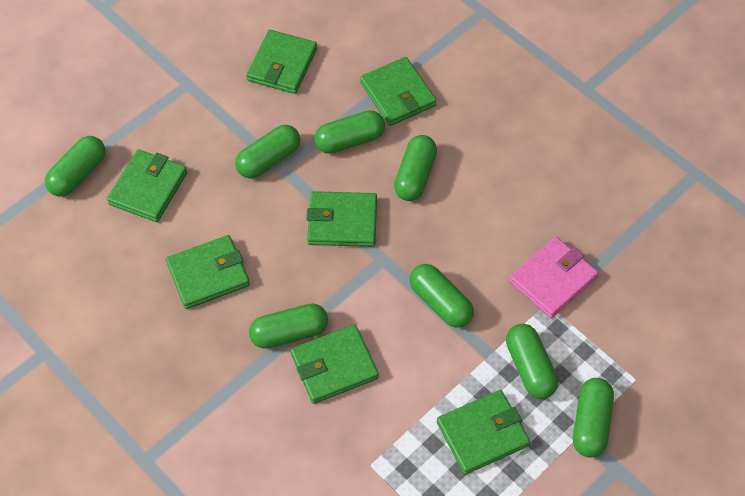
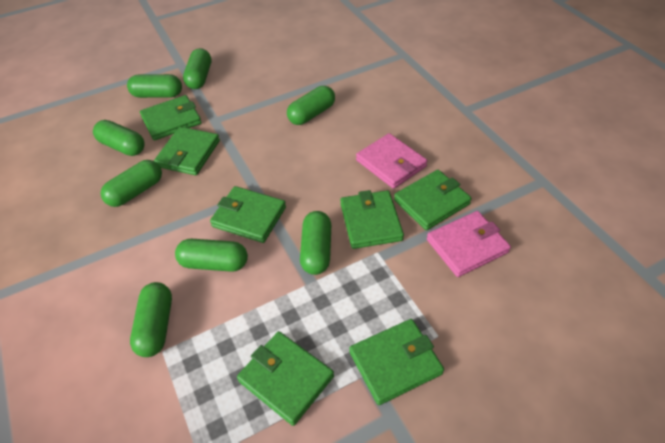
pink wallet: [509,237,598,318] = 1 -> [356,133,427,189] [427,211,511,277] = 2

